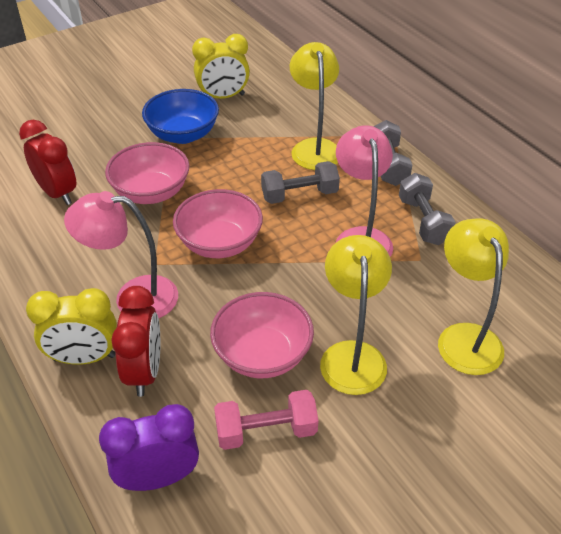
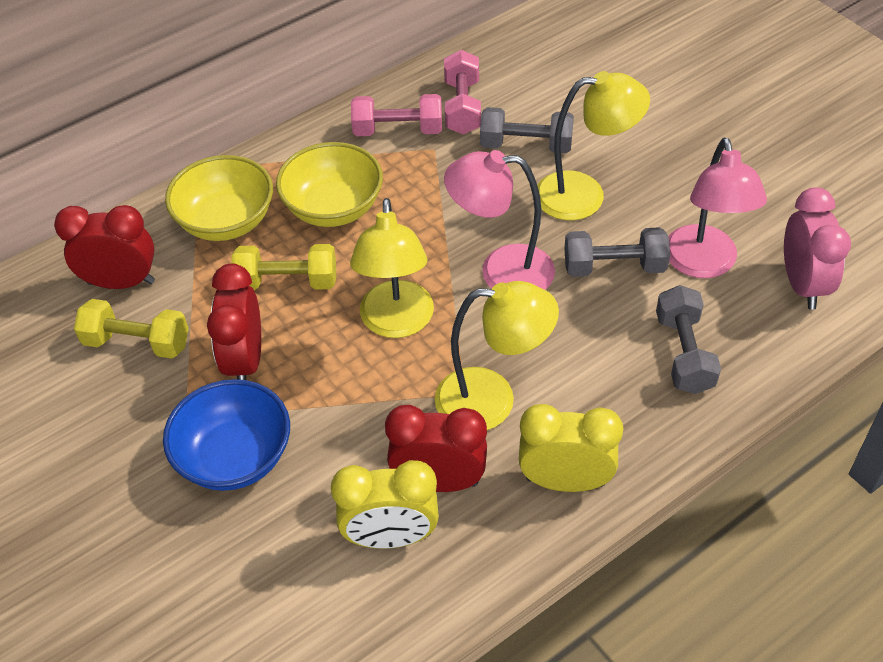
pink bowl: [105,142,190,204] [173,189,263,258] [210,292,314,378] = 3 -> none = 0
pink clock: none = 0 -> [784,187,851,310] = 1
pink dumbbell: [214,390,318,450] = 1 -> [351,94,442,136] [444,50,481,135] = 2
purple clock: [99,404,199,491] = 1 -> none = 0
red clock: [19,120,76,205] [111,286,160,397] = 2 -> [54,205,155,289] [207,264,261,380] [385,405,487,492] = 3
yellow bowl: none = 0 -> [165,155,273,241] [276,142,383,227] = 2
yellow dumbbell: none = 0 -> [74,299,189,359] [231,244,336,291] = 2

